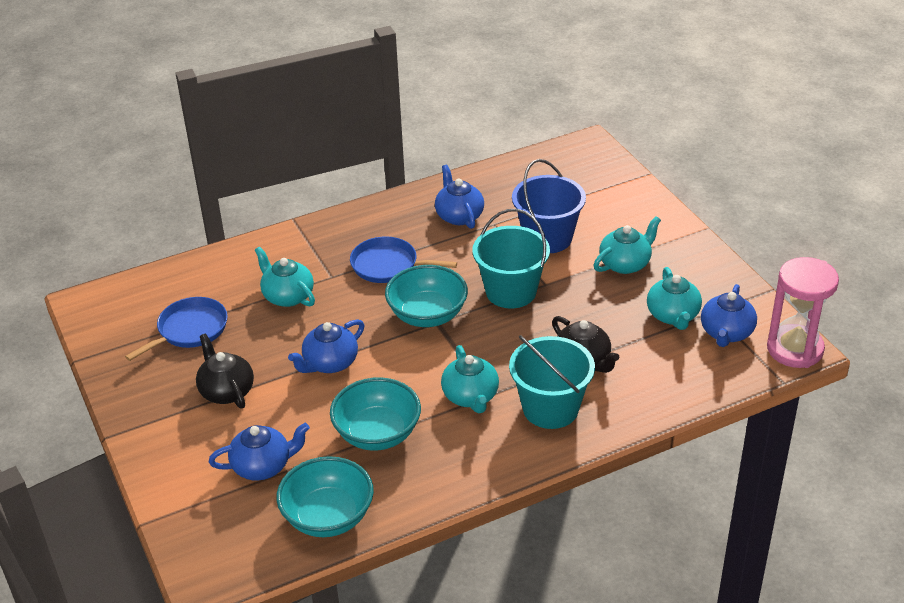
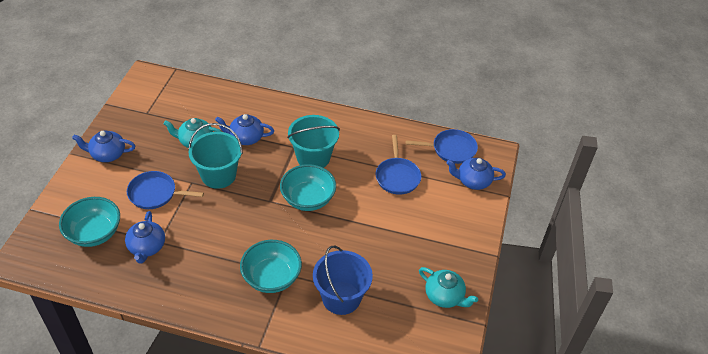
black teapot: [196,333,254,408] [552,316,619,373] = 2 -> none = 0
blue pan: [125,297,228,361] [350,237,457,283] = 2 -> [127,171,204,209] [376,135,421,195] [406,129,478,164] = 3
pink hourglass: [767,257,839,368] = 1 -> none = 0
turquoise teapot: [255,247,315,307] [441,345,499,413] [594,216,661,274] [647,267,702,330] = 4 -> [163,118,222,148] [419,267,478,308] = 2

